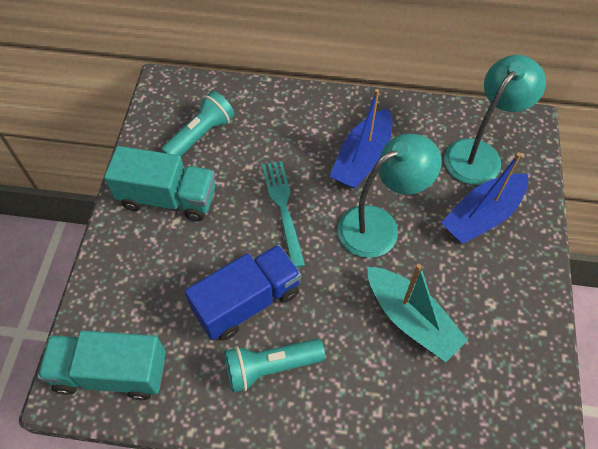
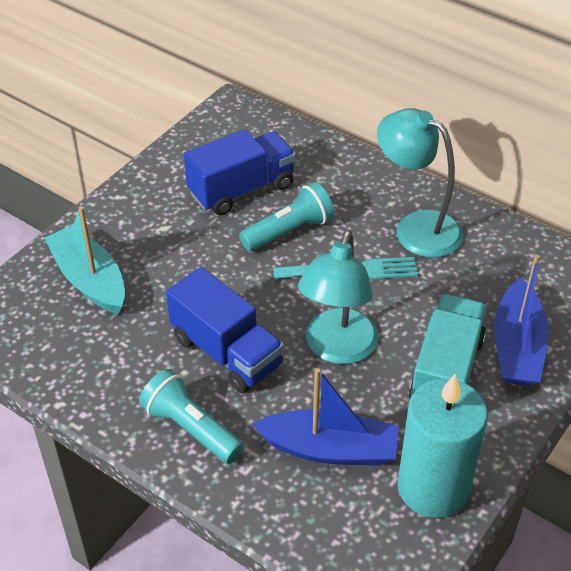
blue truck: [184,244,301,341] = 1 -> [166,267,284,393] [184,129,296,215] = 2
turquoise candle: none = 0 -> [397,374,488,518] = 1
turquoise truck: [38,331,166,400] [104,146,215,221] = 2 -> [409,294,487,398] = 1

